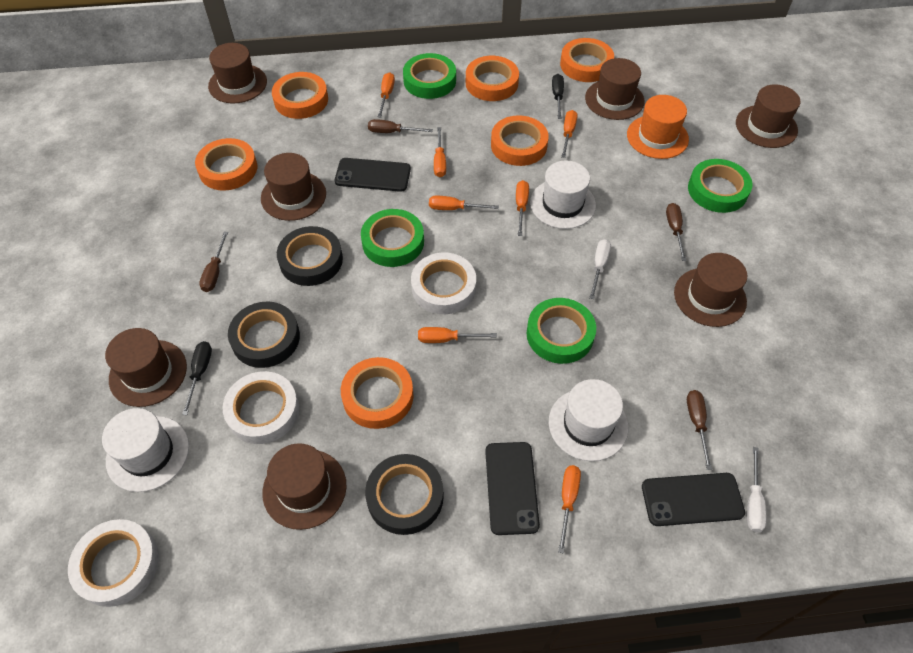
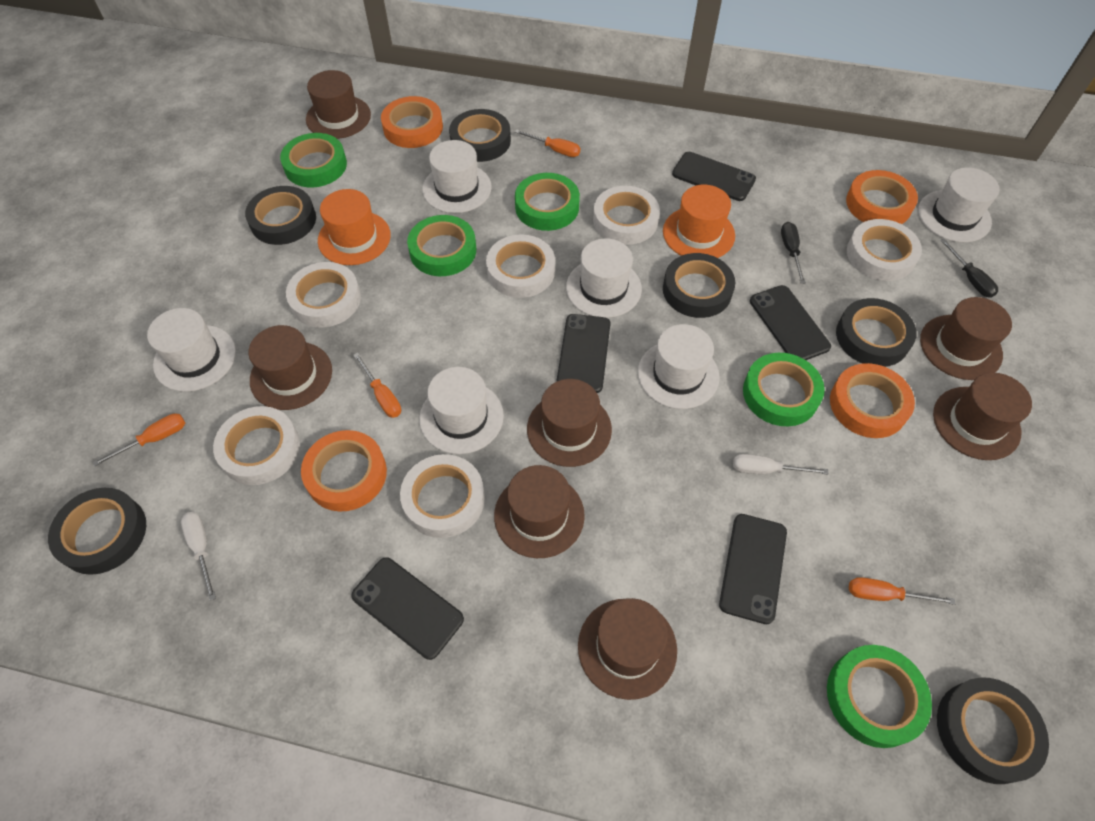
black phone: [335,158,411,192] [485,442,540,535] [642,473,745,526] = 3 -> [351,557,464,660] [556,314,611,393] [672,152,756,201] [719,514,787,624] [750,285,831,360] = 5
black tape: [228,301,300,368] [277,226,343,286] [365,454,444,535] = 3 -> [48,488,146,575] [245,186,316,245] [449,109,511,162] [663,253,735,318] [836,298,917,367] [937,677,1049,784] = 6
brown screwdriver: [199,231,228,292] [368,119,433,133] [666,203,687,261] [687,390,712,470] = 4 -> none = 0
green tape: [361,209,424,267] [403,53,456,99] [527,298,596,364] [688,159,753,213] = 4 -> [280,133,347,188] [407,215,476,276] [515,173,580,231] [743,353,825,426] [827,645,932,748] = 5
orange hat: [627,95,689,159] = 1 -> [318,189,391,265] [663,185,735,258] = 2
orange screwdriver: [378,72,395,117] [418,327,497,343] [429,195,499,210] [434,127,446,177] [516,180,529,236] [558,465,581,554] [561,110,578,158] = 7 -> [93,413,185,466] [353,353,401,418] [515,130,580,157] [849,577,955,605] = 4
orange tape: [195,138,257,191] [272,72,328,119] [341,357,414,429] [466,56,519,101] [491,115,548,166] [560,38,614,82] = 6 -> [301,430,387,512] [381,96,443,148] [830,363,915,438] [846,170,918,224] = 4
white hat: [102,408,189,492] [530,161,596,229] [549,379,628,461] = 3 -> [147,308,236,392] [419,367,504,454] [422,140,492,213] [566,238,642,318] [638,324,720,409] [918,168,999,242] = 6
white tape: [68,519,159,607] [223,371,299,444] [411,252,476,314] = 3 -> [213,406,300,485] [286,262,361,327] [400,454,485,538] [486,234,555,298] [593,186,660,245] [847,219,922,281] = 6

